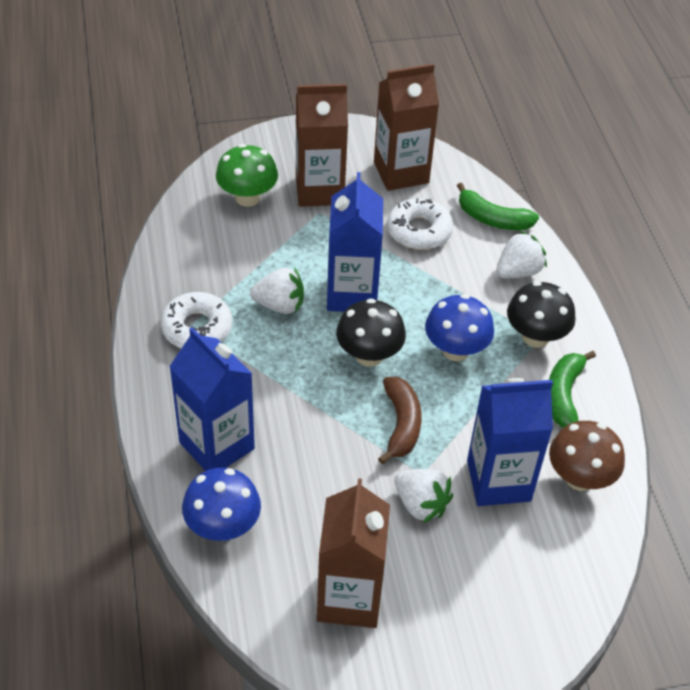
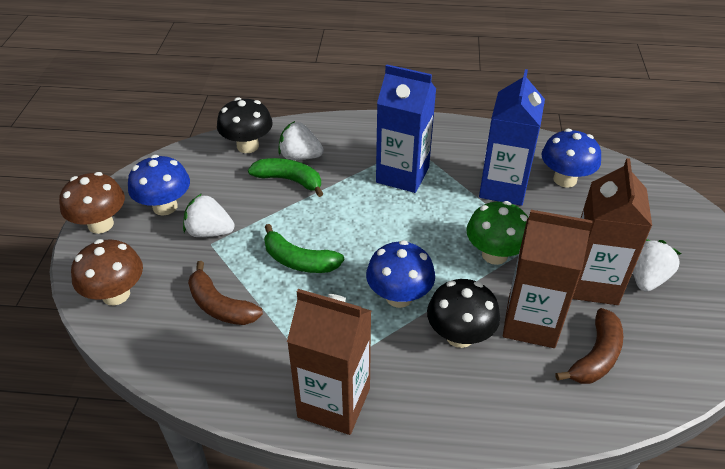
blue carton: [169,327,255,471] [327,172,383,312] [467,378,553,506] = 3 -> [376,64,436,193] [479,69,545,206] = 2
blue mushroom: [182,468,261,541] [425,294,494,361] = 2 -> [128,155,190,216] [366,240,435,308] [542,129,601,187] = 3
brown banana: [378,377,422,464] = 1 -> [188,261,263,325] [556,308,623,384] = 2
brown mushroom: [549,421,625,491] = 1 -> [59,172,125,234] [71,239,143,306] = 2
white donut: [161,292,232,348] [387,198,453,250] = 2 -> none = 0

